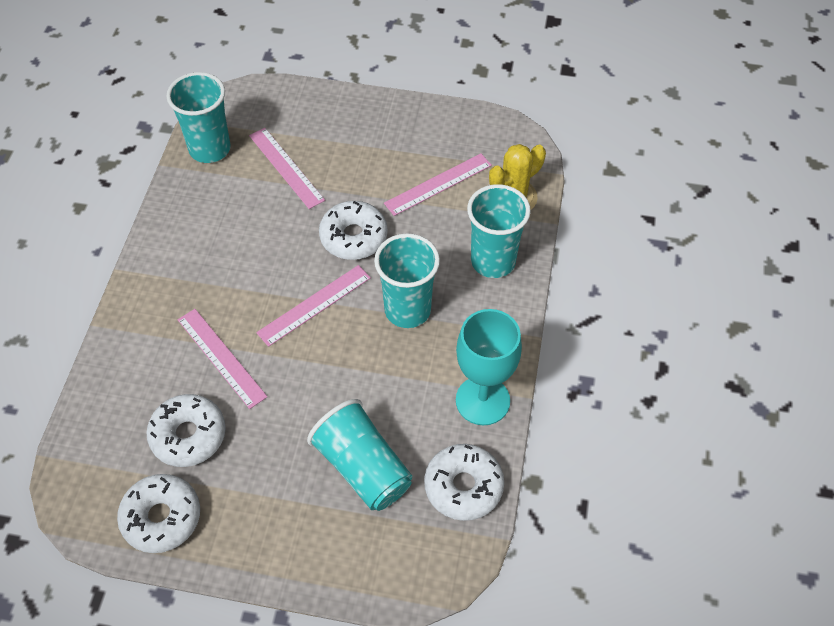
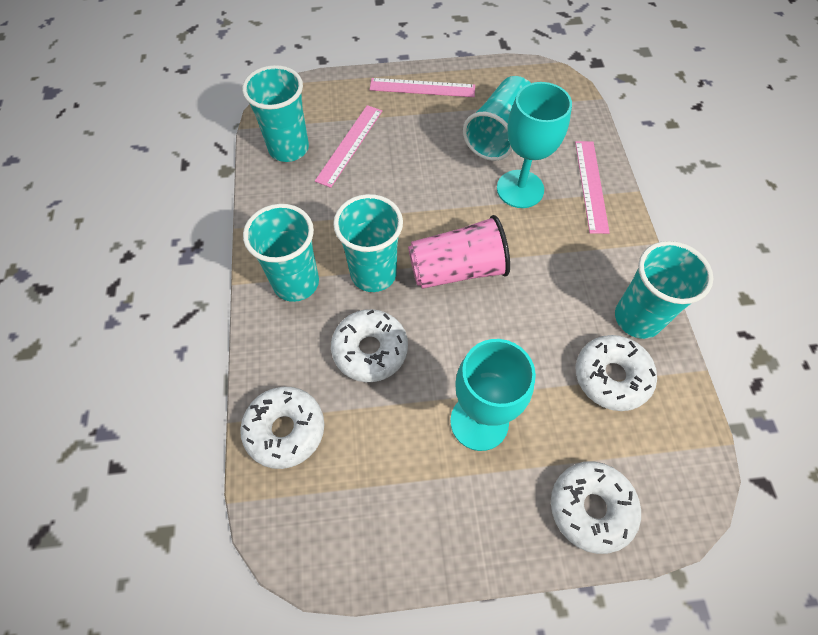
pink cup: none = 0 -> [408,215,510,289] = 1
pink ruler: [178,309,268,409] [249,128,325,209] [256,265,371,347] [384,153,492,216] = 4 -> [315,105,382,188] [370,78,475,97] [575,141,610,234] = 3
turquoise cup: [166,72,231,163] [307,399,412,511] [374,233,440,328] [467,184,531,278] = 4 -> [242,65,309,162] [243,204,319,302] [333,194,403,292] [463,76,530,161] [615,241,713,339] = 5
turquoise goblet: [456,309,522,425] = 1 -> [450,339,536,451] [497,82,572,208] = 2
yellow cactus: [489,144,546,210] = 1 -> none = 0

